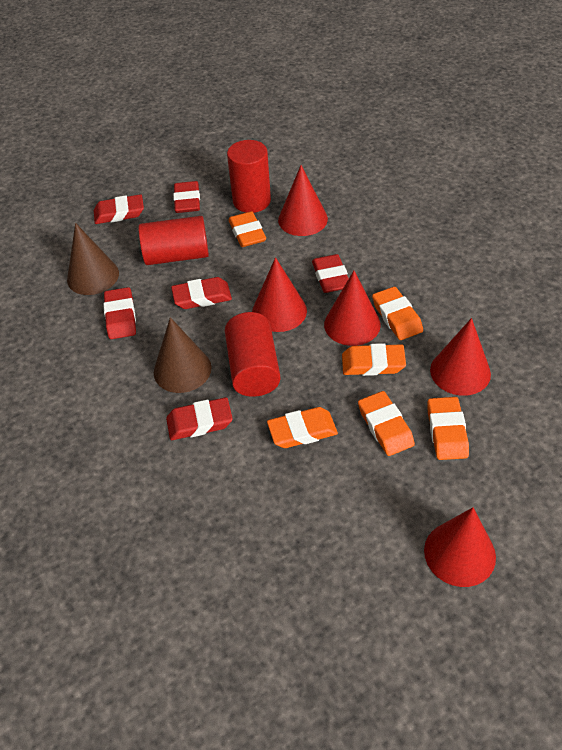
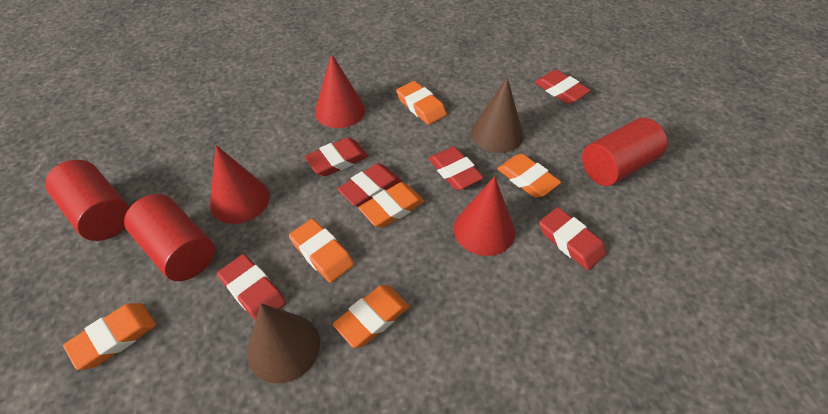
red cone: [252,257,307,332] [278,165,328,236] [324,271,380,346] [424,507,496,587] [430,318,491,396] = 5 -> [210,145,270,224] [315,54,365,128] [454,176,515,256] = 3

